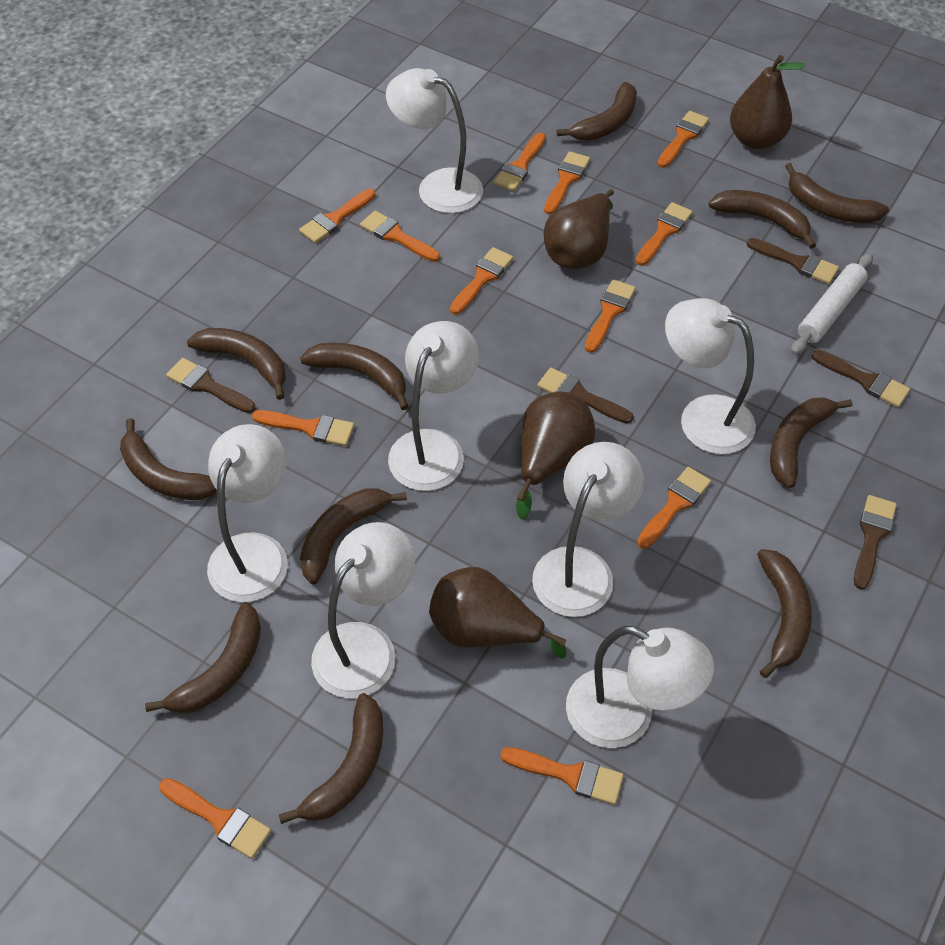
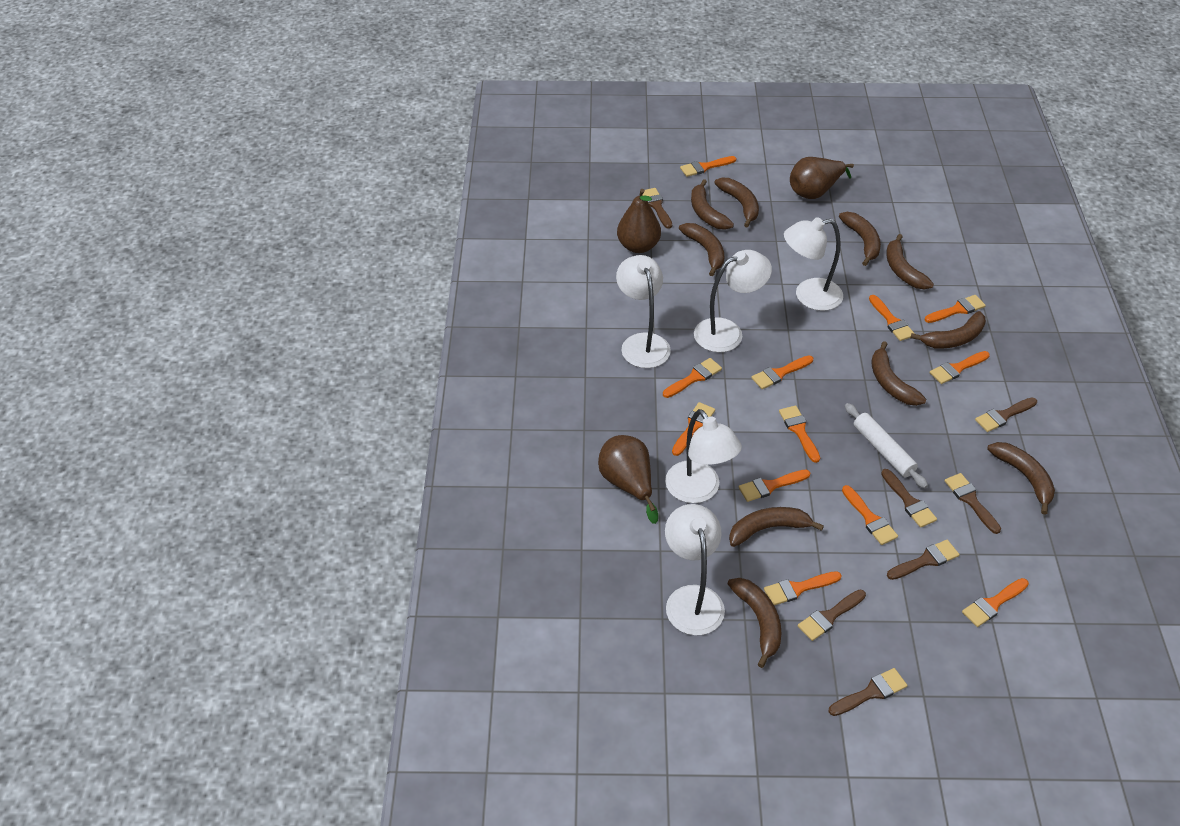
brown banana: [120,418,217,500] [145,602,261,714] [187,328,286,400] [279,693,383,824] [300,343,409,410] [300,488,407,585] [557,82,637,141] [709,190,816,249] [757,549,812,678] [770,397,852,488] [785,163,889,223] = 11 -> [679,223,724,276] [691,179,734,230] [714,178,759,227] [727,578,781,668] [729,507,824,547] [839,212,881,266] [871,341,926,406] [886,234,934,289] [910,311,986,349] [987,442,1055,515] = 10
brown brush: [166,358,256,413] [537,367,634,424] [746,238,839,284] [812,350,910,407] [854,495,897,590] = 5 -> [642,188,672,229] [798,590,866,641] [829,668,907,716] [881,469,937,528] [887,540,960,580] [945,473,1001,534] [975,397,1037,432] = 7
brown pear: [429,567,566,659] [516,392,595,520] [543,189,614,269] [730,55,805,149] = 4 -> [598,435,658,524] [617,189,661,253] [790,157,854,199] = 3
white lamp: [207,424,288,602] [311,522,415,698] [386,68,483,213] [388,321,479,491] [532,442,644,617] [566,626,714,748] [665,298,756,454] = 7 -> [616,255,671,368] [665,409,742,503] [665,504,725,635] [694,250,772,352] [784,217,843,311] = 5

